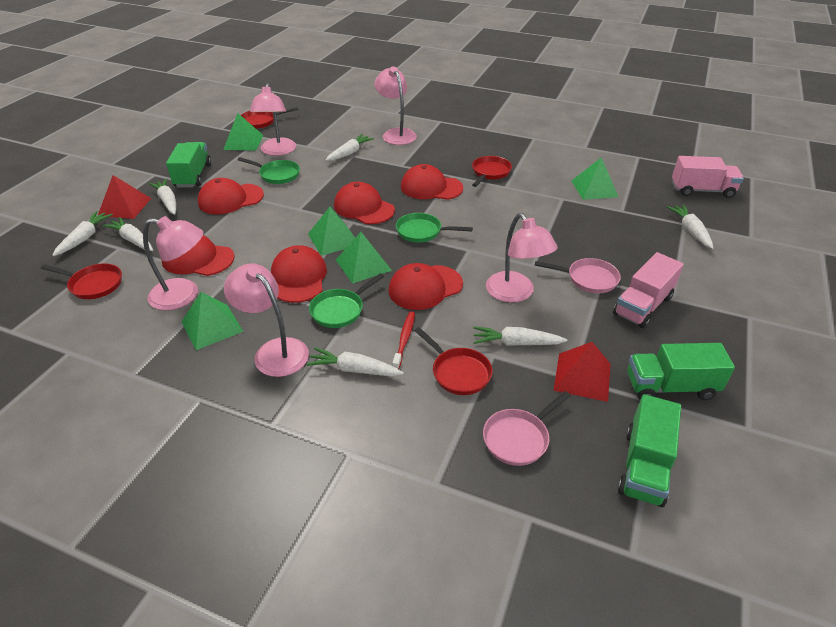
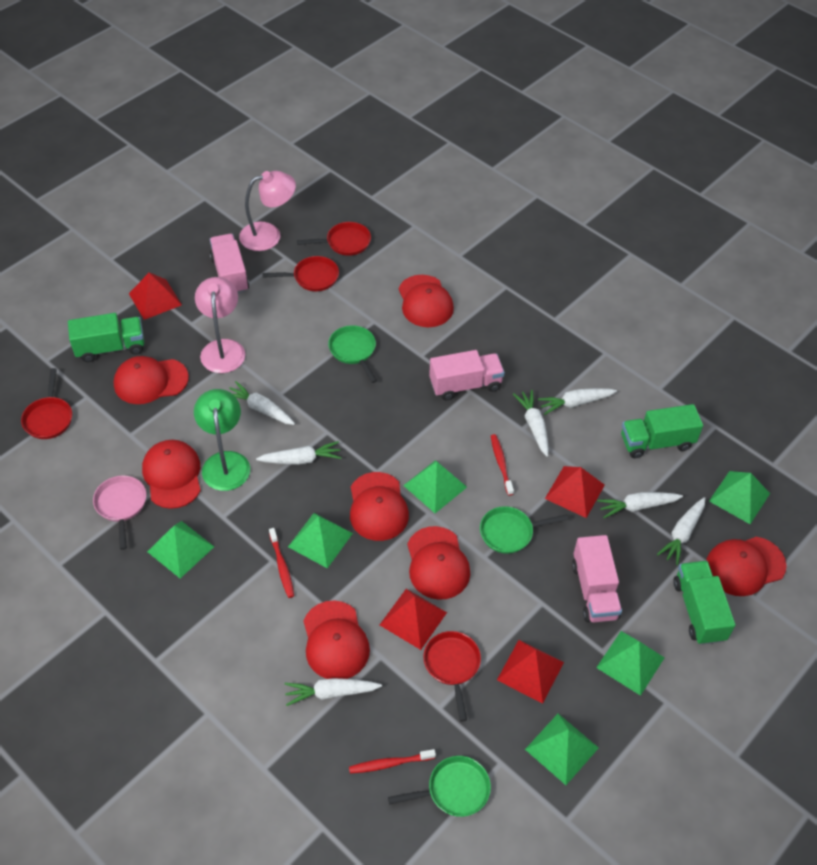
green lamp: none = 0 -> [194,389,250,491] = 1
green pyramid: [181,292,244,350] [223,113,264,151] [308,207,355,256] [336,232,392,284] [572,157,618,200] = 5 -> [147,521,214,578] [288,513,353,568] [403,460,467,513] [525,714,599,785] [596,631,665,696] [709,471,770,524] = 6
pink lamp: [143,216,203,310] [224,264,309,377] [250,83,296,156] [374,66,417,145] [486,213,558,302] = 5 -> [195,277,245,373] [239,171,296,251] = 2
pink pan: [483,391,570,466] [535,258,621,293] = 2 -> [93,475,146,550] = 1
pink truck: [613,252,684,328] [672,156,744,198] = 2 -> [210,234,249,294] [429,350,505,400] [572,535,622,623] = 3
red cap: [161,235,235,276] [198,178,264,214] [271,245,327,303] [334,182,395,224] [388,263,463,310] [401,164,463,200] = 6 -> [114,356,189,404] [142,440,201,509] [303,601,370,679] [350,472,409,541] [399,275,454,327] [407,526,470,600] [706,537,787,596] = 7
red pyramid: [98,175,151,219] [553,342,611,402] = 2 -> [129,272,182,320] [380,589,447,650] [497,640,564,704] [545,466,605,518] = 4
red toothbrush: [392,311,415,369] = 1 -> [269,528,294,598] [349,749,436,774] [491,434,514,496] = 3

